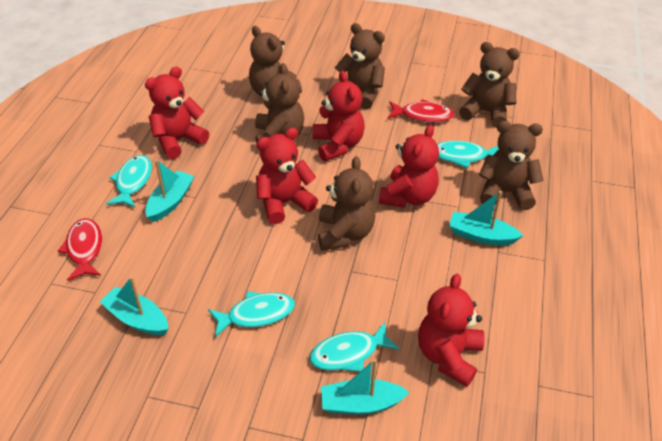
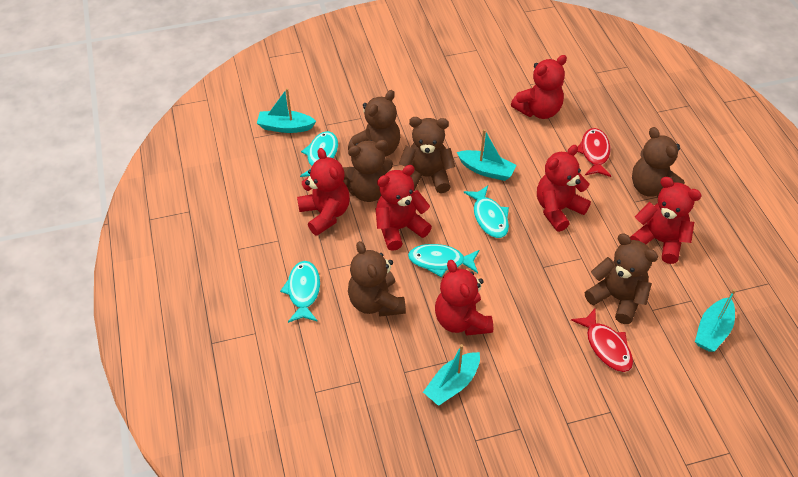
red teddy bear: [145,67,209,159] [256,128,318,224] [313,71,365,161] [379,125,439,208] [418,274,485,387] = 5 -> [297,148,350,236] [375,165,432,251] [435,260,493,336] [511,55,567,119] [537,145,591,232] [630,177,702,264] = 6

